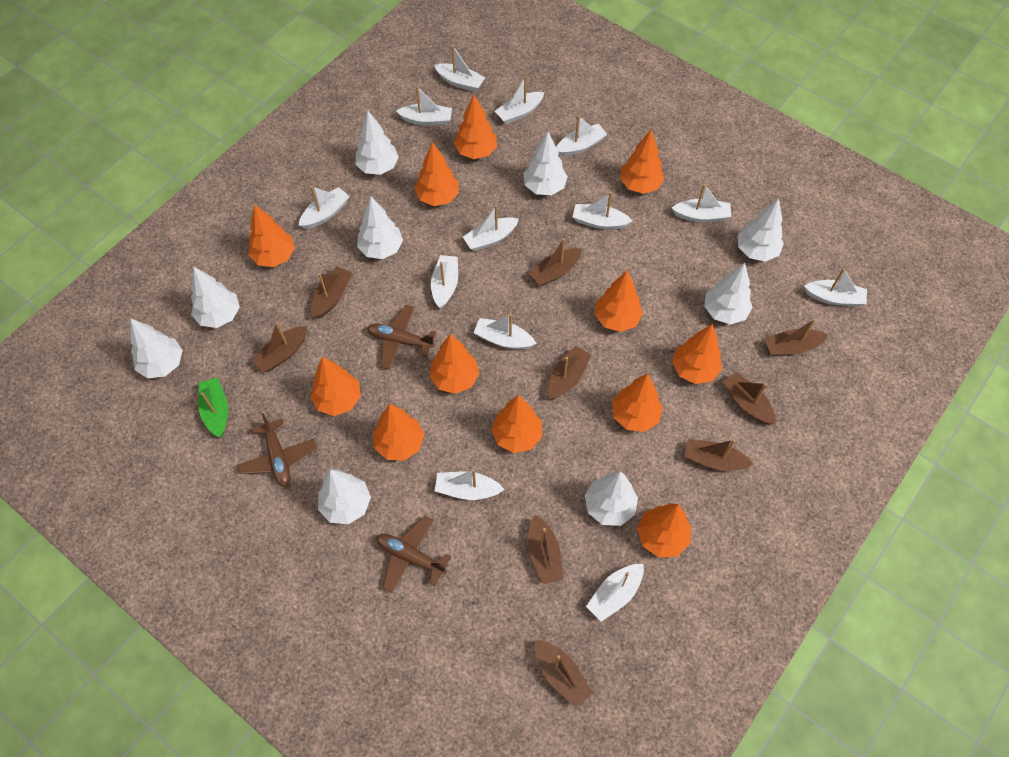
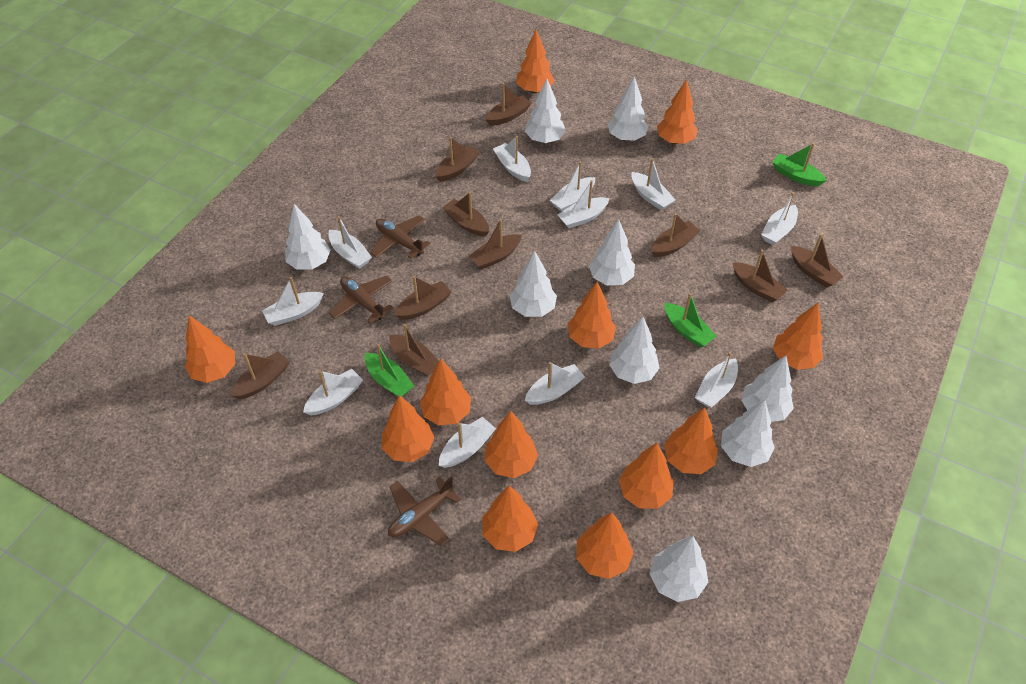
brown boat: [252,322,307,372] [311,266,352,319] [528,515,563,585] [529,238,582,286] [535,640,593,708] [548,346,591,400] [685,439,754,471] [723,372,776,425] [765,318,828,356] = 9 -> [231,351,290,399] [389,324,439,377] [395,276,451,320] [435,137,480,182] [442,192,489,237] [469,219,522,269] [485,83,531,126] [651,213,701,257] [732,250,787,302] [791,234,844,288] = 10
green boat: [198,378,228,437] = 1 -> [365,344,414,397] [664,293,717,347] [772,143,827,186] = 3
white boat: [299,186,350,229] [396,86,452,126] [431,255,458,309] [434,45,485,92] [435,469,505,500] [463,205,519,251] [473,314,537,349] [495,76,544,124] [556,115,607,156] [573,192,632,230] [586,564,644,622] [672,184,731,222] [804,268,867,307] = 13 -> [262,277,324,326] [303,369,363,416] [328,216,372,269] [439,417,496,468] [493,136,531,182] [525,362,585,405] [550,162,595,212] [558,180,610,229] [631,158,675,210] [695,352,738,408] [761,192,798,245] = 11

